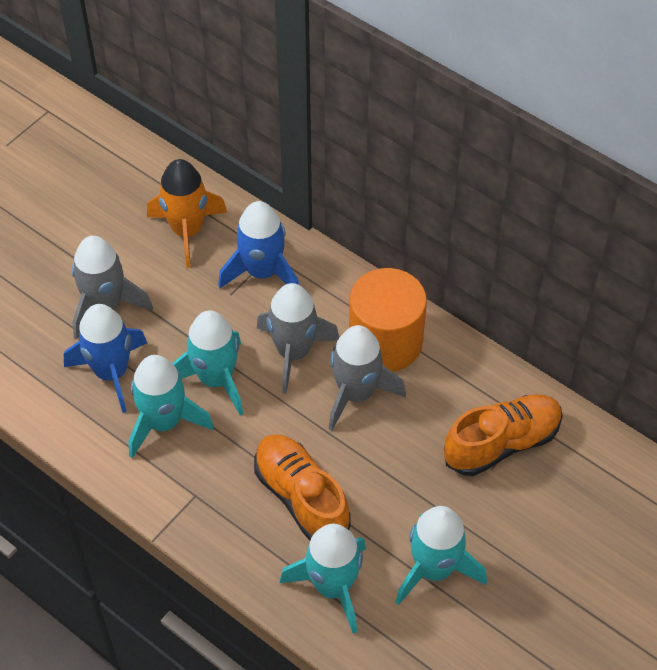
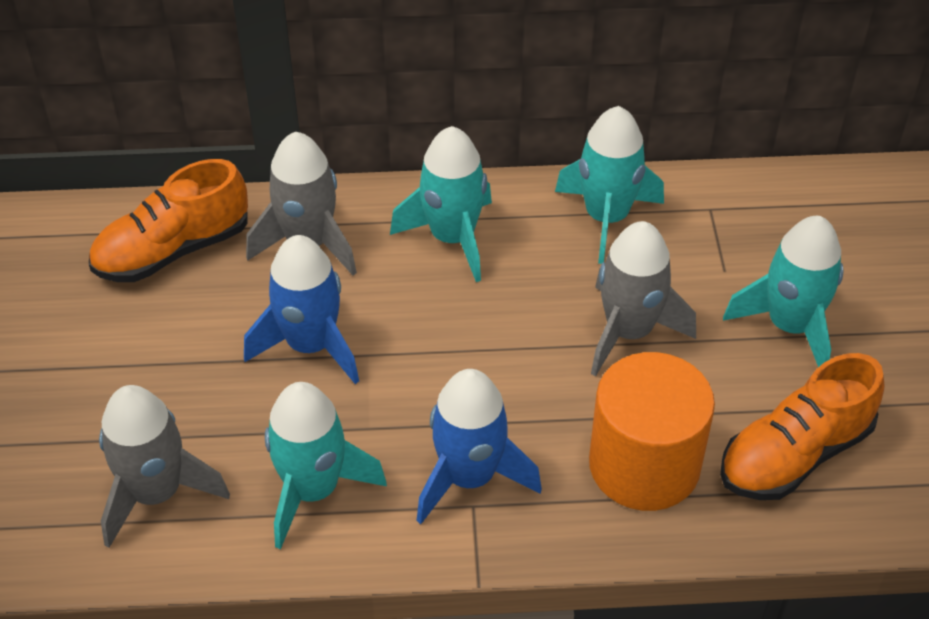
orange rocket: [147,159,227,268] = 1 -> none = 0

